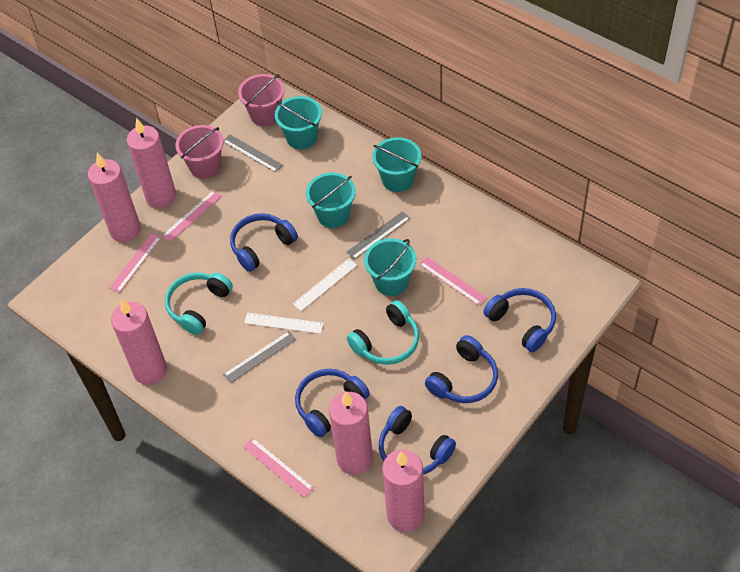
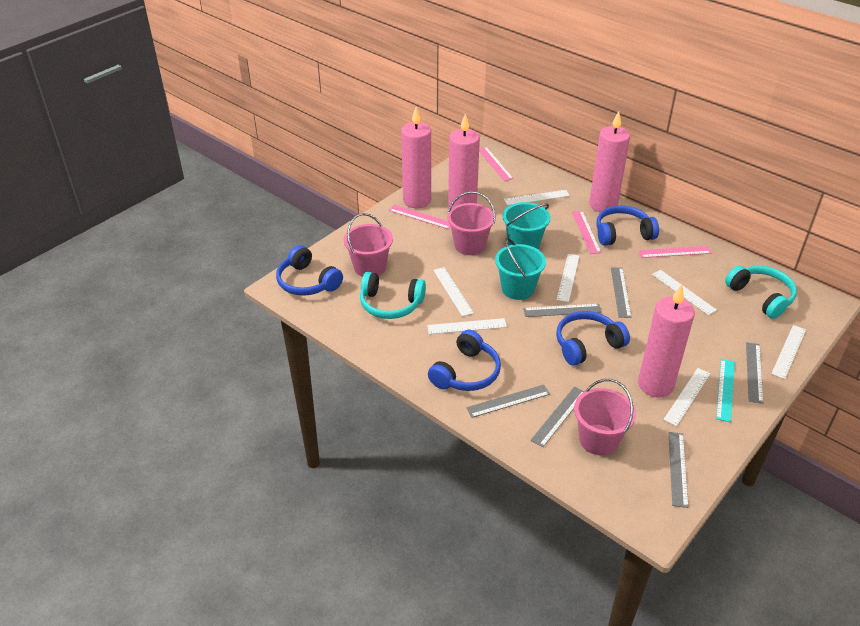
blue headphones: [230,213,298,272] [295,369,370,438] [379,406,456,475] [425,335,498,403] [483,288,556,352] = 5 -> [276,245,343,296] [428,330,501,391] [556,311,630,366] [596,206,659,246] = 4
grey ruler: [223,135,283,172] [223,331,296,383] [346,211,410,259] = 3 -> [466,385,550,418] [523,304,602,317] [531,387,584,447] [611,267,631,318] [668,432,689,508] [746,342,763,404] = 6
pink bucket: [175,125,224,179] [238,74,285,126] = 2 -> [344,213,393,277] [447,191,496,255] [574,379,636,455] = 3
pink candle: [88,153,141,242] [111,299,167,385] [127,118,176,209] [329,392,373,475] [382,449,424,532] = 5 -> [401,107,431,208] [448,114,480,209] [589,111,630,212] [638,284,695,398] = 4
turquoise bucket: [275,96,322,149] [306,172,356,228] [364,238,416,296] [372,137,421,192] = 4 -> [495,237,546,300] [503,202,550,249] = 2
turquoise ruler: none = 0 -> [716,359,735,422] = 1
white ruler: [244,313,324,334] [293,258,357,311] = 2 -> [427,318,507,334] [433,267,474,317] [504,190,570,205] [557,254,580,302] [652,270,717,315] [663,368,710,426] [771,325,806,379] = 7

